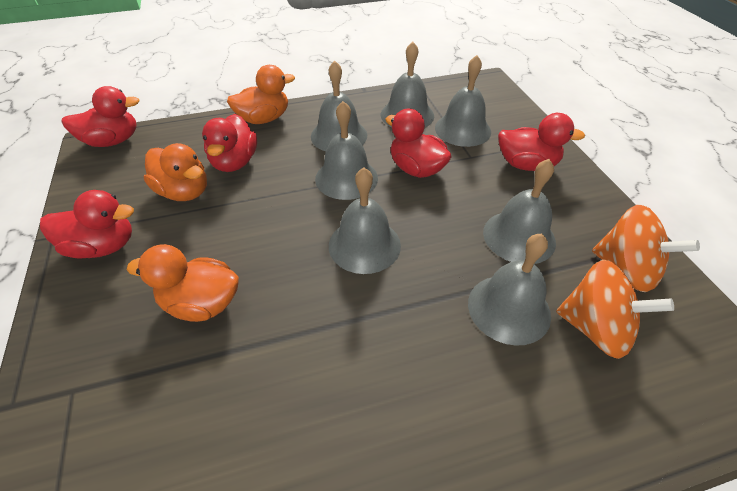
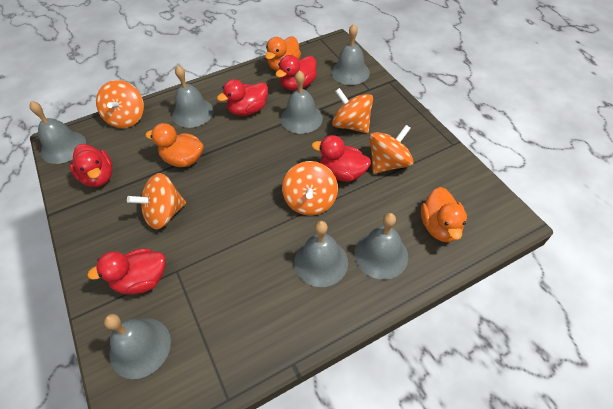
orange spinning top: [556,260,674,359] [592,205,700,292] = 2 -> [96,80,144,128] [127,173,186,229] [282,161,338,216] [332,88,373,133] [369,125,414,174] = 5

